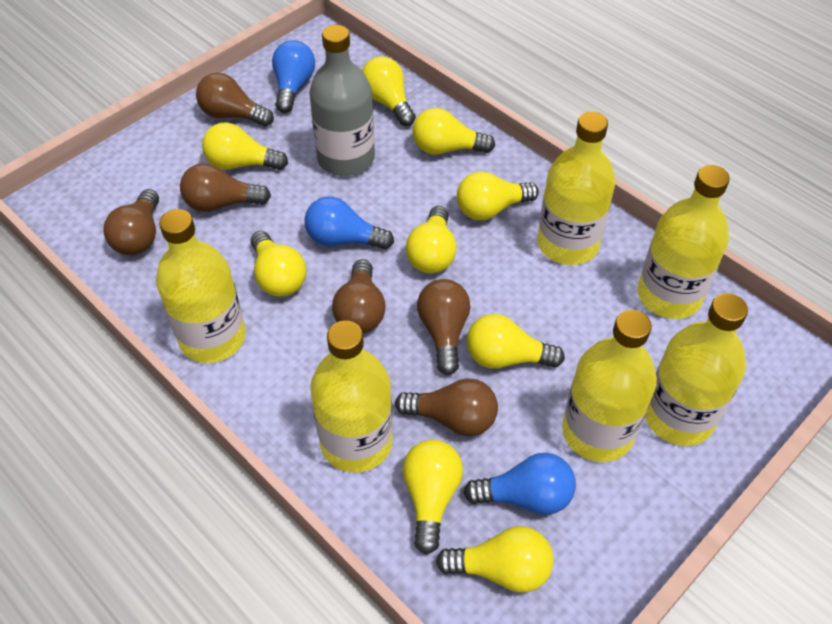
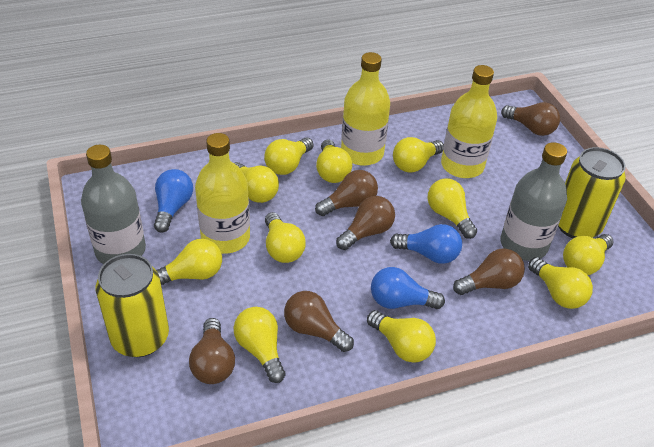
grey bottle: [309,25,375,176] = 1 -> [81,145,146,264] [500,142,567,261] = 2
yellow bottle: [156,209,246,363] [310,321,393,473] [537,112,615,265] [562,310,657,462] [638,165,730,319] [645,293,748,446] = 6 -> [195,133,250,254] [341,52,390,166] [441,65,497,178] = 3
yellow can: none = 0 -> [96,254,169,357] [558,147,626,238] = 2
yellow light bulb: [202,122,288,170] [251,231,306,297] [362,56,416,126] [402,440,463,554] [406,206,457,273] [412,108,495,154] [436,526,553,593] [457,171,539,220] [467,314,565,369] = 9 -> [156,239,222,285] [234,162,279,203] [234,307,286,383] [264,137,313,175] [265,212,306,263] [316,139,352,183] [367,310,436,363] [393,137,444,173] [428,179,477,239] [528,257,593,309] [563,234,613,275] = 11

